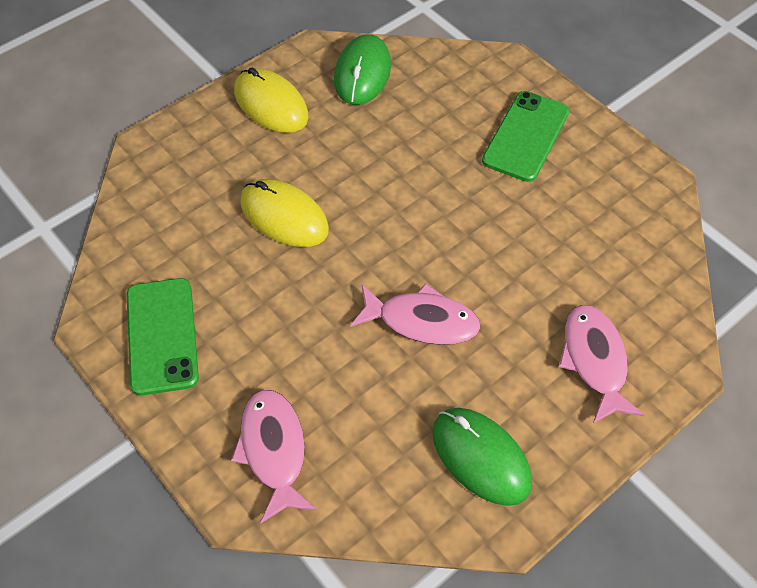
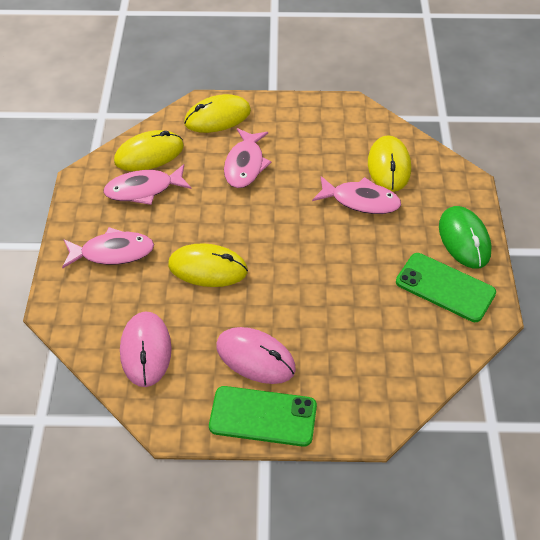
green mouse: [334,34,391,105] [432,408,532,506] = 2 -> [439,206,492,268] = 1
pink fish: [231,390,317,523] [350,283,480,345] [558,305,644,424] = 3 -> [62,227,154,268] [103,164,191,205] [224,128,272,188] [312,176,401,214] = 4
pink mouse: none = 0 -> [120,311,172,387] [216,327,296,384] = 2
yellow mouse: [234,68,309,133] [240,179,329,247] = 2 -> [114,130,184,171] [168,243,248,287] [184,94,251,133] [368,135,411,192] = 4

